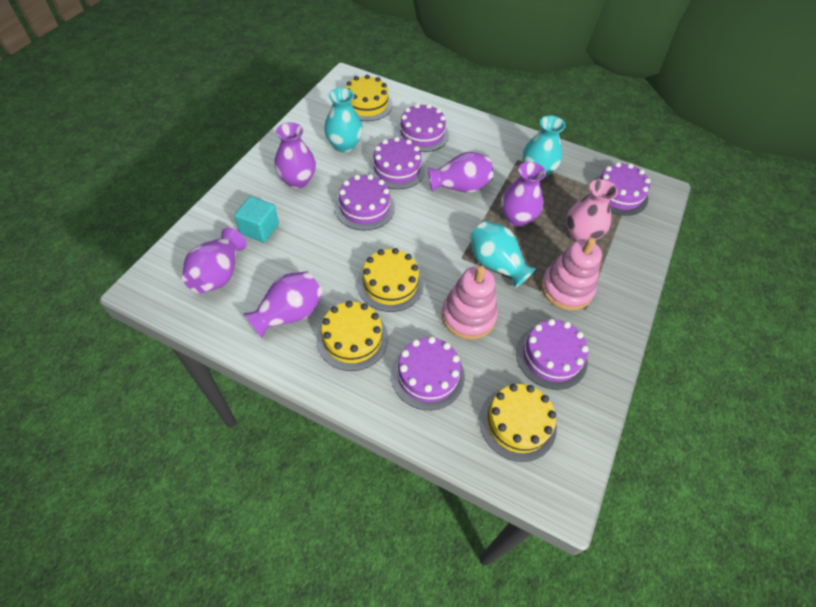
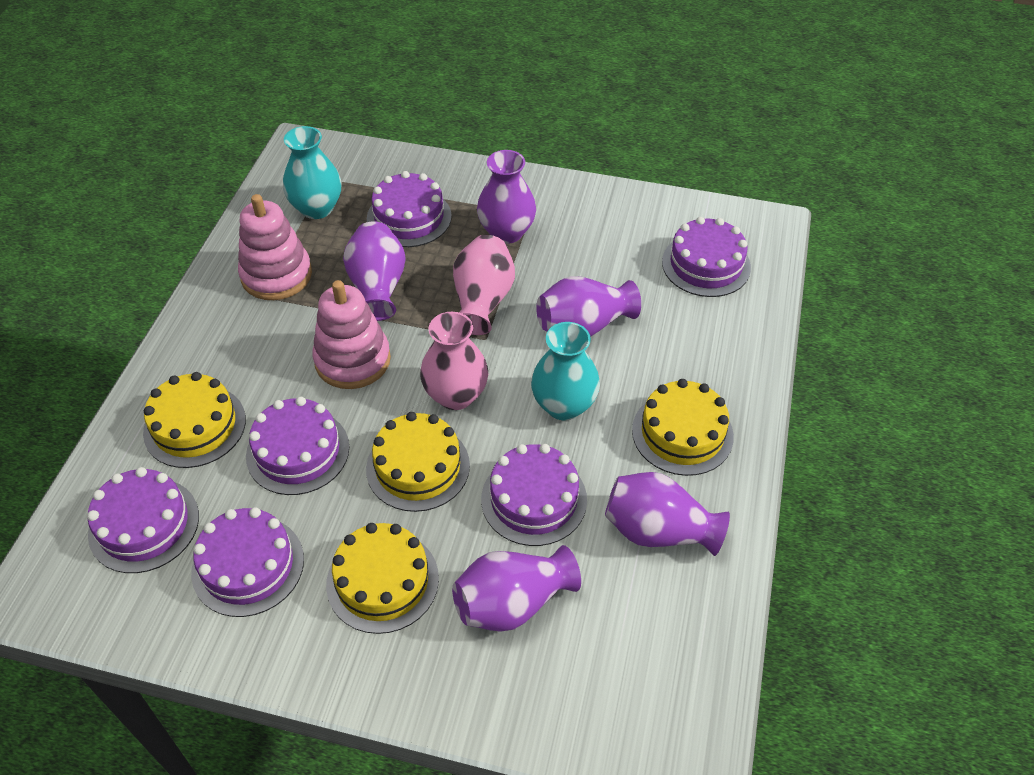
pink vase: [567,179,618,241] = 1 -> [420,312,489,410] [453,235,515,335] = 2
turquoise cube: [234,196,279,243] = 1 -> none = 0
turquoise vase: [324,88,363,152] [469,221,536,288] [522,115,566,178] = 3 -> [283,126,341,219] [531,322,600,420] = 2

